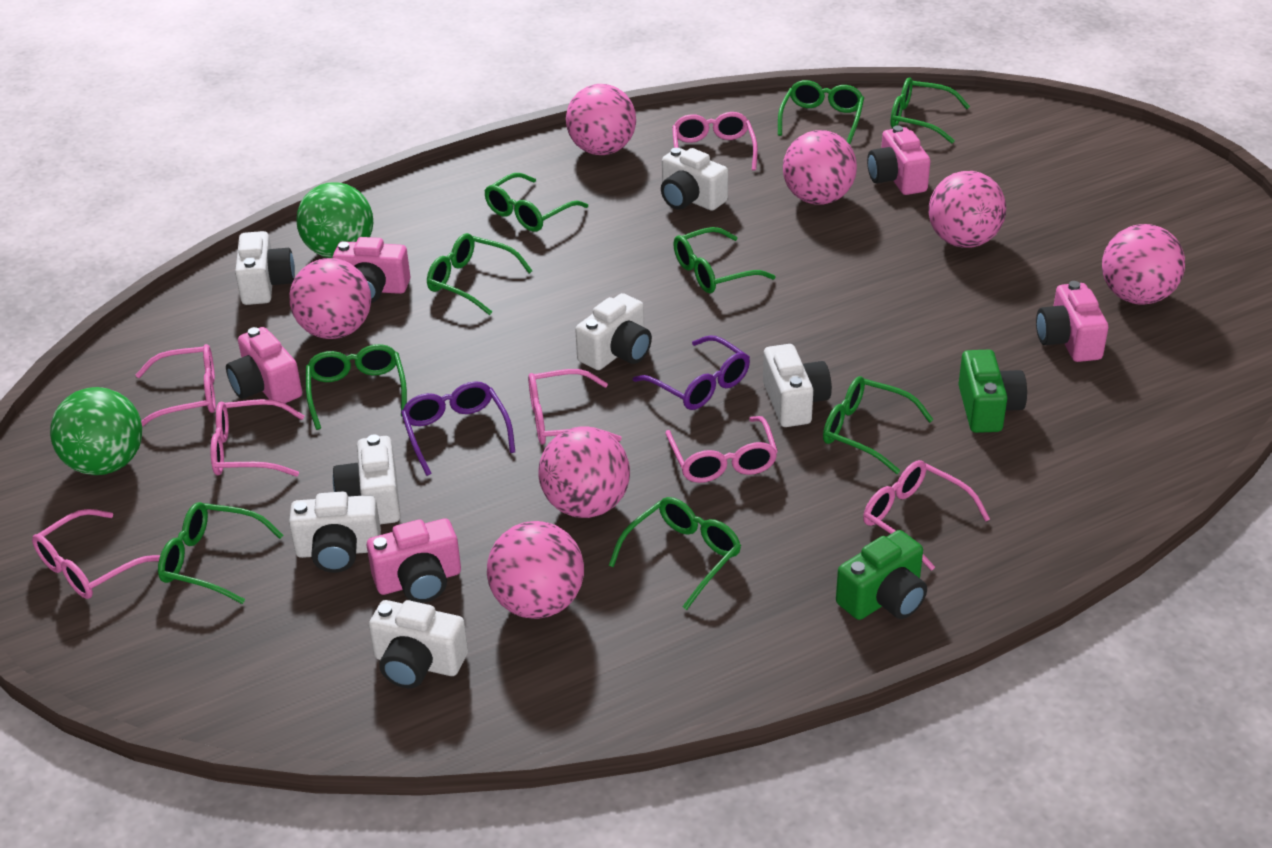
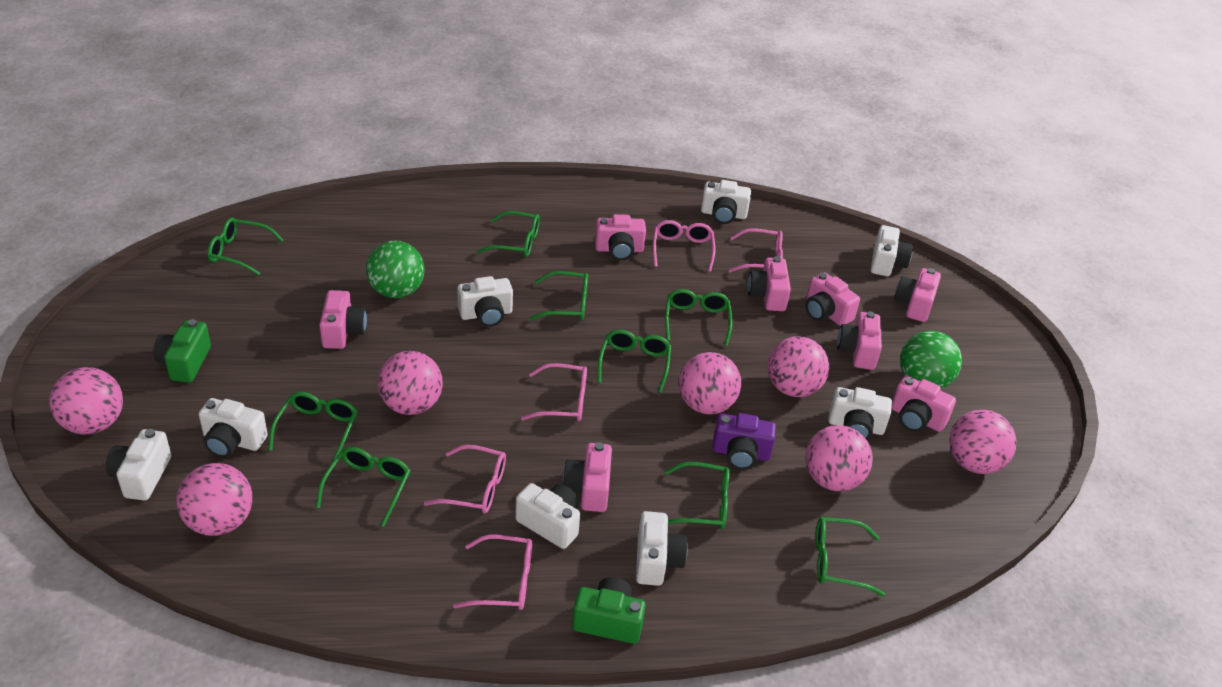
pink camera: [226,327,302,403] [332,237,410,303] [367,518,461,603] [867,125,930,195] [1036,281,1108,362] = 5 -> [319,290,367,349] [563,442,612,512] [595,214,646,260] [748,256,791,311] [805,272,860,326] [837,311,882,370] [892,376,956,432] [894,268,941,322] = 8
pink glasses: [32,509,160,599] [136,344,216,427] [210,399,304,477] [528,369,622,445] [666,416,778,483] [672,112,758,171] [863,460,990,571] = 7 -> [424,445,506,514] [453,535,532,610] [521,363,587,421] [653,220,715,272] [729,228,783,272] = 5
purple camera: none = 0 -> [712,413,776,470] = 1
purple glasses: [401,381,515,476] [633,335,750,410] = 2 -> none = 0
white camera: [235,231,295,305] [289,491,381,573] [333,434,401,525] [369,600,468,688] [575,293,652,370] [661,148,728,211] [763,344,832,427] = 7 -> [106,429,171,501] [199,398,268,457] [457,276,513,327] [515,483,580,549] [636,511,688,586] [701,180,751,224] [828,387,892,440] [871,225,913,277] = 8

